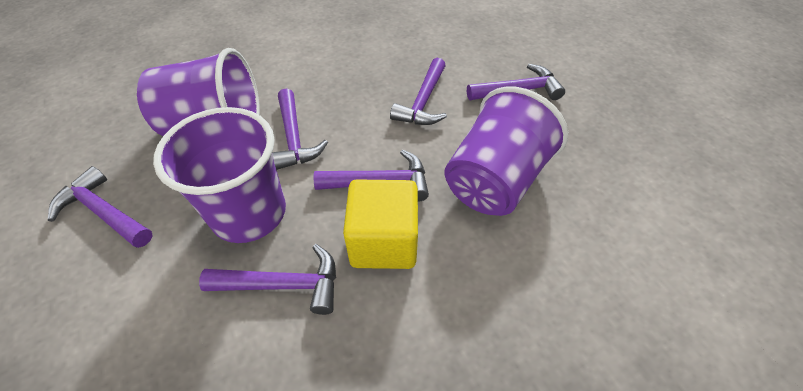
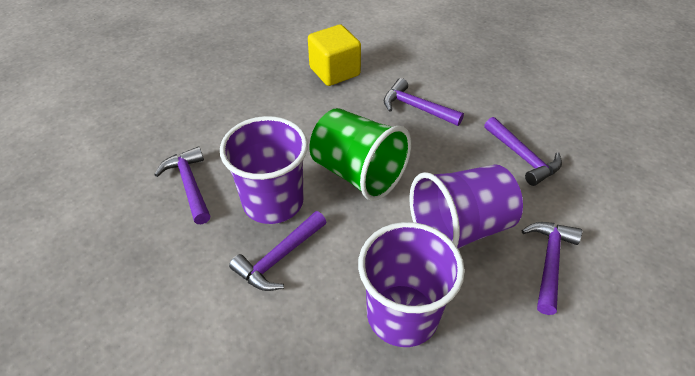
green cup: none = 0 -> [310,108,411,201] = 1
purple hammer: [48,166,153,248] [199,244,336,315] [272,88,328,170] [313,149,429,201] [390,58,447,125] [467,64,565,100] = 6 -> [154,147,210,224] [229,211,327,291] [384,78,464,126] [484,117,562,186] [522,222,582,315] = 5

